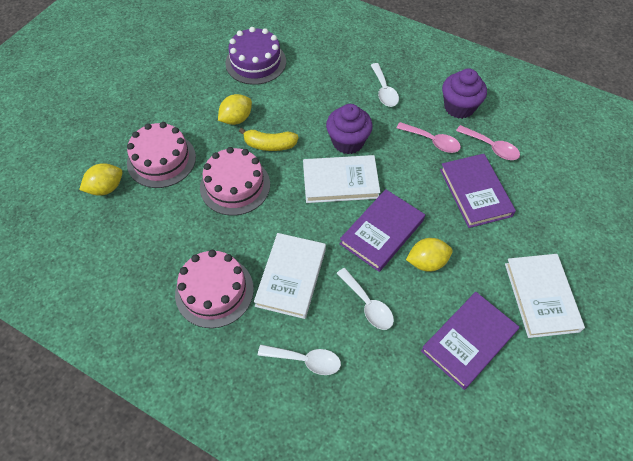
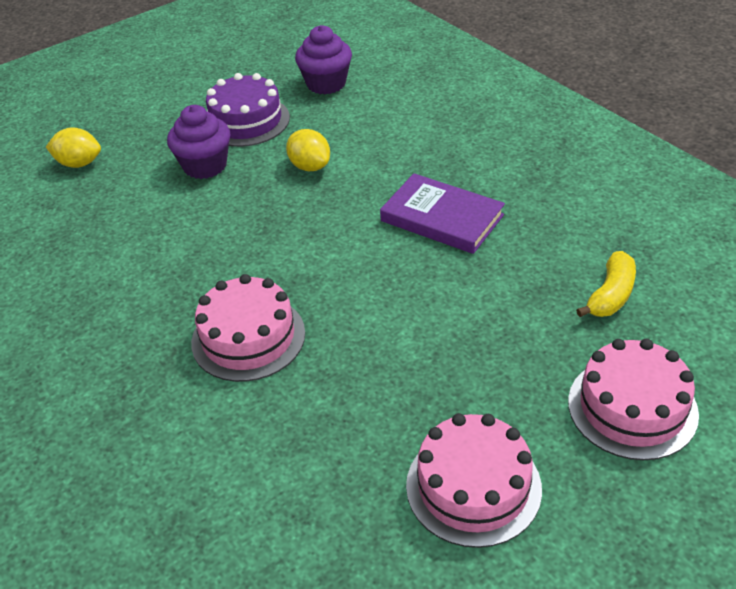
pink spoon: [397,122,461,153] [456,125,520,160] = 2 -> none = 0
purple book: [340,189,425,272] [421,292,519,390] [440,154,516,228] = 3 -> [380,173,505,254] = 1
white book: [254,233,326,319] [303,155,380,203] [505,254,585,338] = 3 -> none = 0
white spoon: [258,345,341,375] [336,268,394,330] [371,63,399,107] = 3 -> none = 0
yellow lemon: [79,163,122,196] [218,94,252,125] [406,238,453,272] = 3 -> [46,127,101,168] [286,129,330,171] = 2

